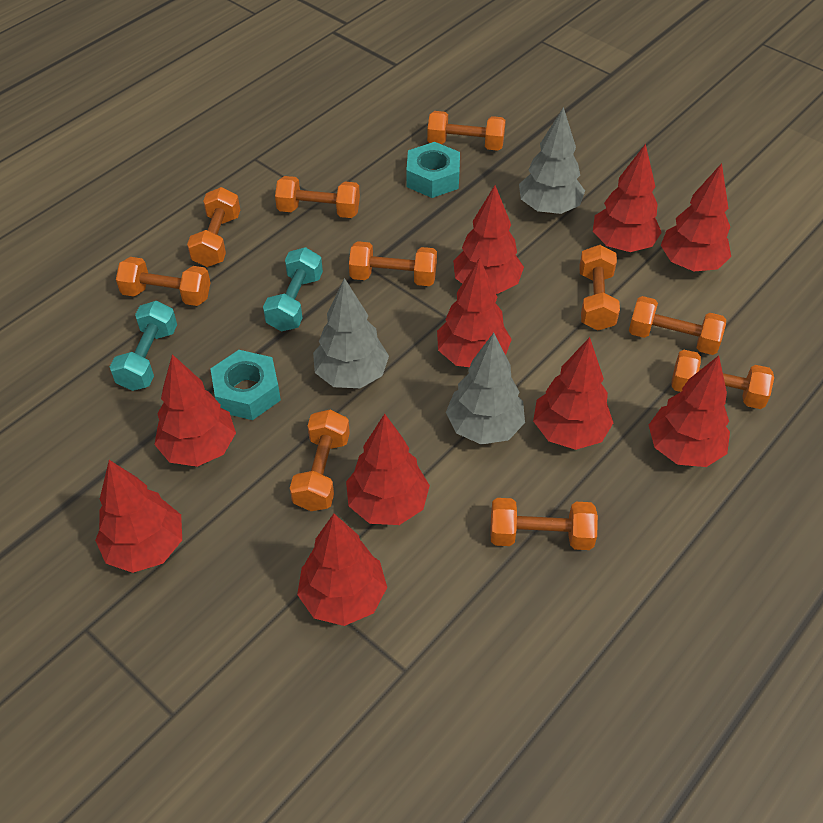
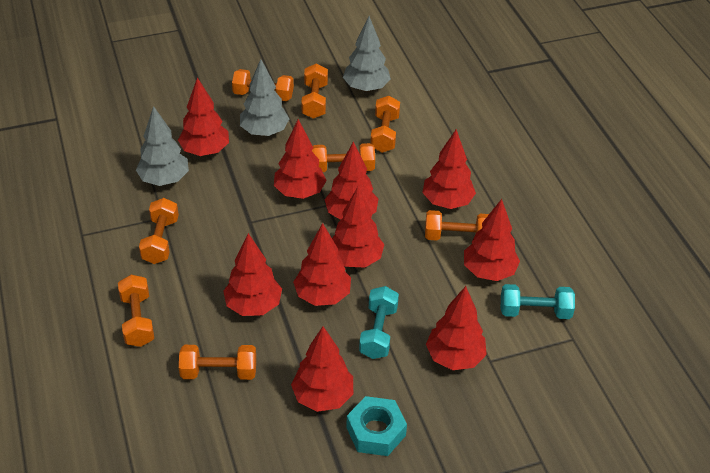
orange dumbbell: [116,257,210,306] [187,187,240,267] [275,176,360,218] [290,410,350,511] [349,241,437,286] [427,111,506,151] [490,498,598,550] [579,245,620,330] [629,296,726,355] [671,350,774,409] = 10 -> [118,275,154,347] [139,198,179,264] [179,345,256,380] [232,69,294,101] [301,64,328,119] [312,143,375,172] [370,96,400,153] [425,210,489,241] = 8
turquoise nut: [210,350,281,420] [406,142,460,198] = 2 -> [346,396,407,456] = 1

